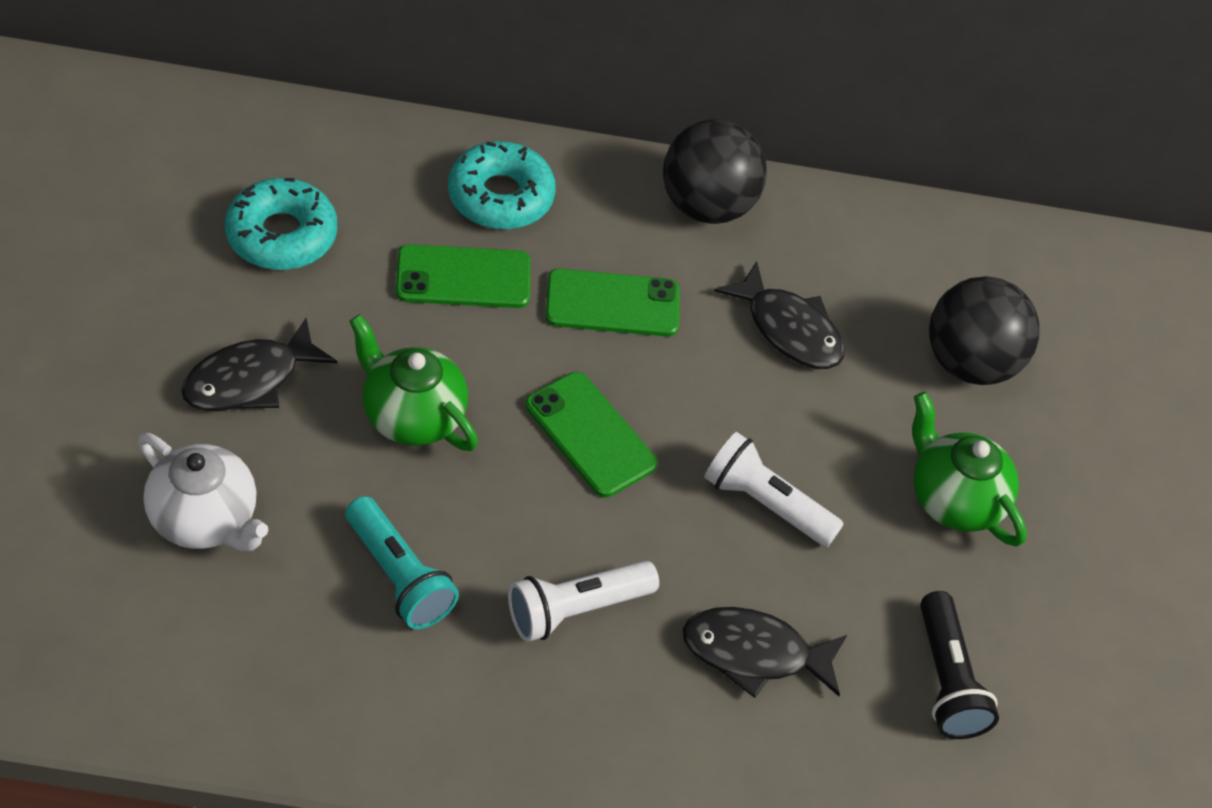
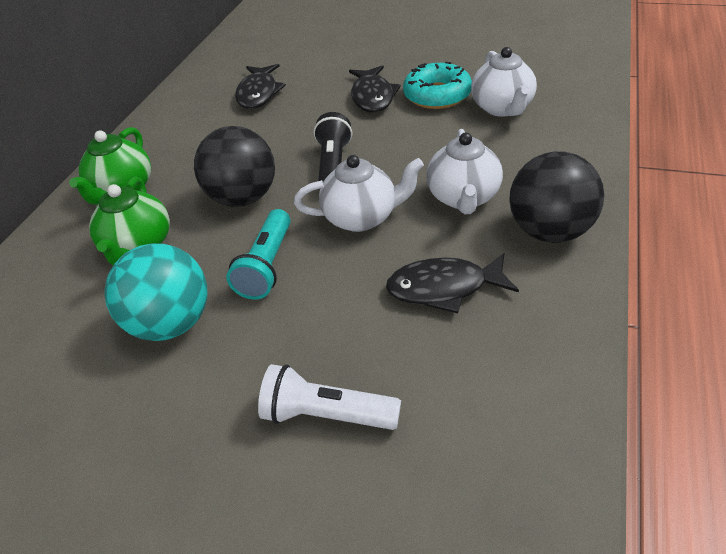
green phone: [396,244,530,308] [525,372,657,497] [546,269,680,337] = 3 -> none = 0
turquoise ball: none = 0 -> [104,243,207,341] = 1
turquoise donut: [225,178,337,270] [448,141,556,230] = 2 -> [403,62,472,109] = 1
white flashlight: [508,561,659,642] [704,432,844,547] = 2 -> [258,364,401,430] = 1
white teapot: [138,433,268,551] = 1 -> [294,155,424,232] [426,129,503,214] [471,47,537,117] = 3

